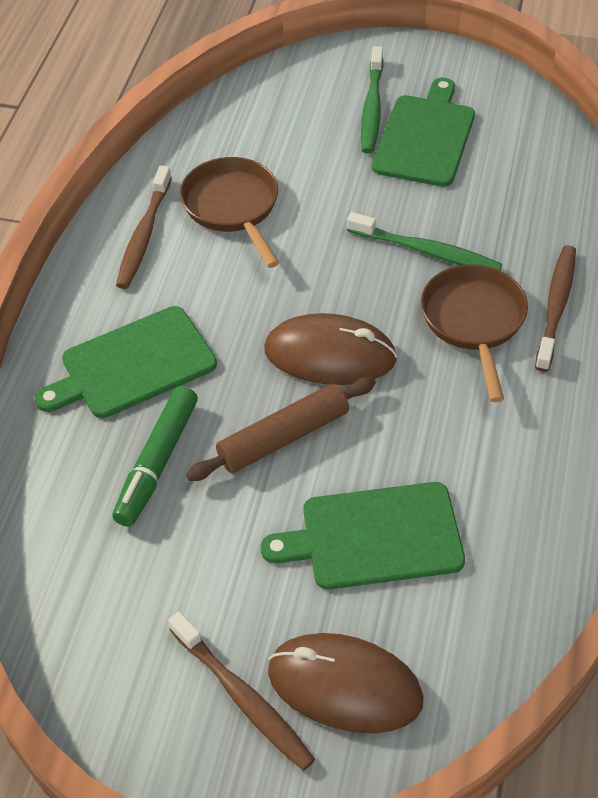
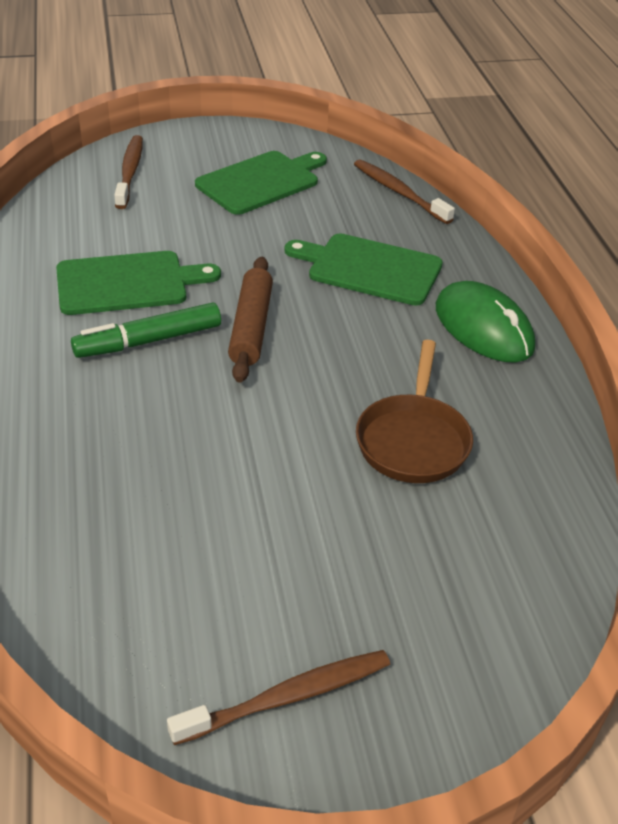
brown mouse: [264,313,397,385] [268,633,424,733] = 2 -> none = 0
brown pan: [180,157,279,268] [421,265,528,402] = 2 -> [356,340,473,483] = 1
green mouse: none = 0 -> [436,281,535,363] = 1
green toothbrush: [347,212,502,270] [361,46,383,154] = 2 -> none = 0

